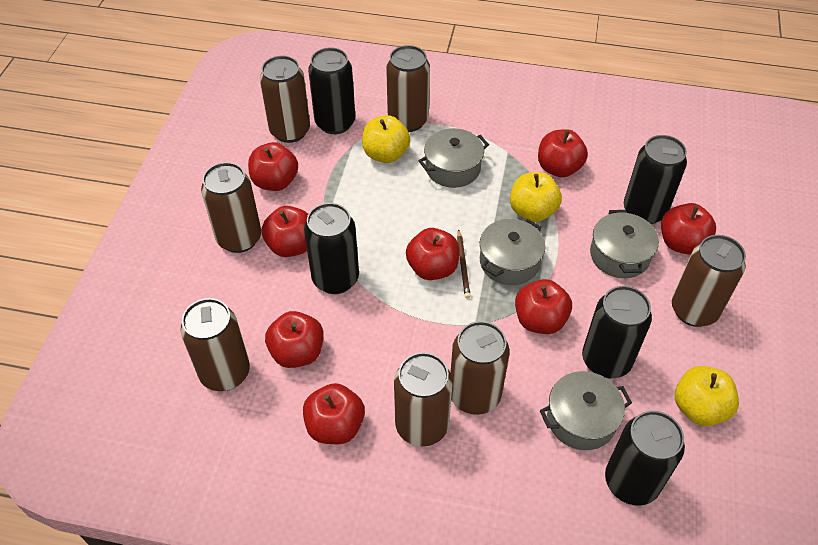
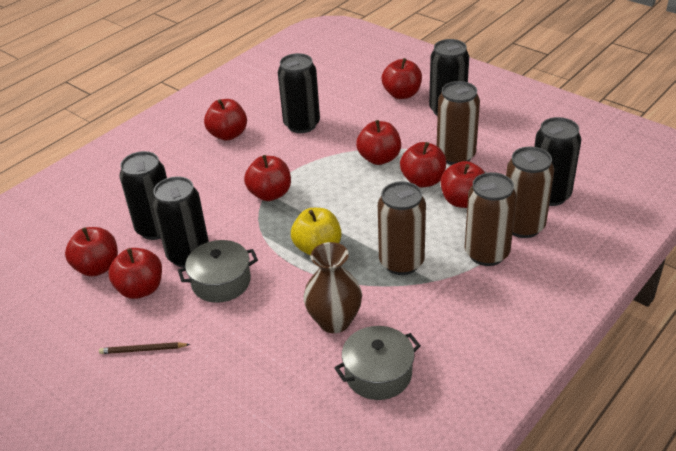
brown can: [181,298,250,391] [201,162,261,253] [260,55,310,143] [386,45,430,132] [394,352,453,446] [450,321,510,415] [672,235,746,327] = 7 -> [378,181,426,275] [437,81,480,165] [465,172,517,266] [506,147,554,238] = 4
brown vase: none = 0 -> [303,242,362,333] = 1
grey pot: [418,128,489,188] [480,219,545,285] [540,371,632,450] [590,210,659,278] = 4 -> [178,240,258,303] [334,326,421,400] = 2
yellow apple: [362,115,410,163] [510,172,562,222] [675,366,739,426] = 3 -> [291,208,341,256] = 1

